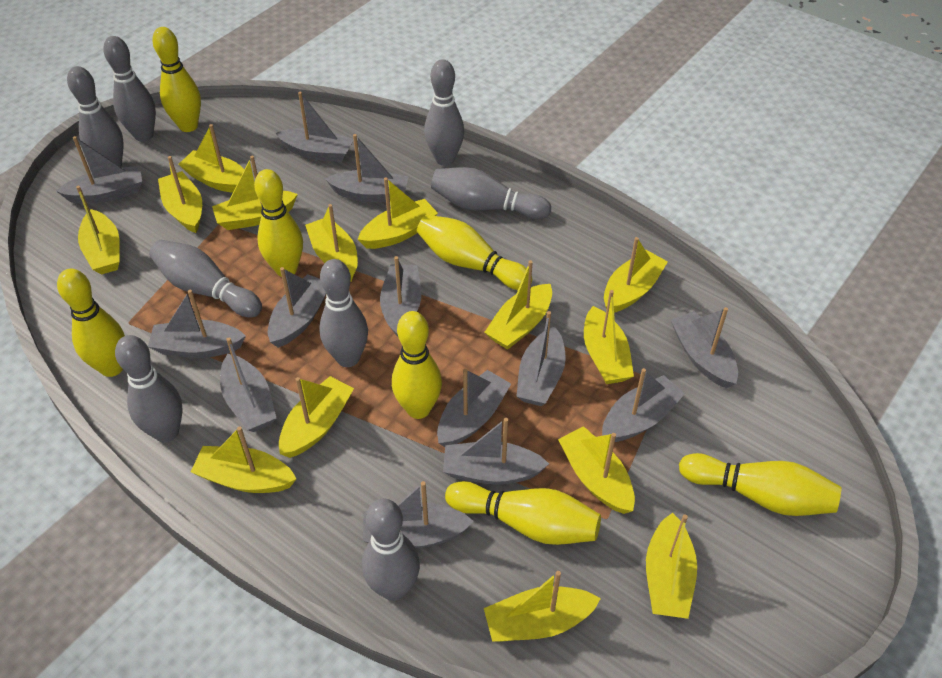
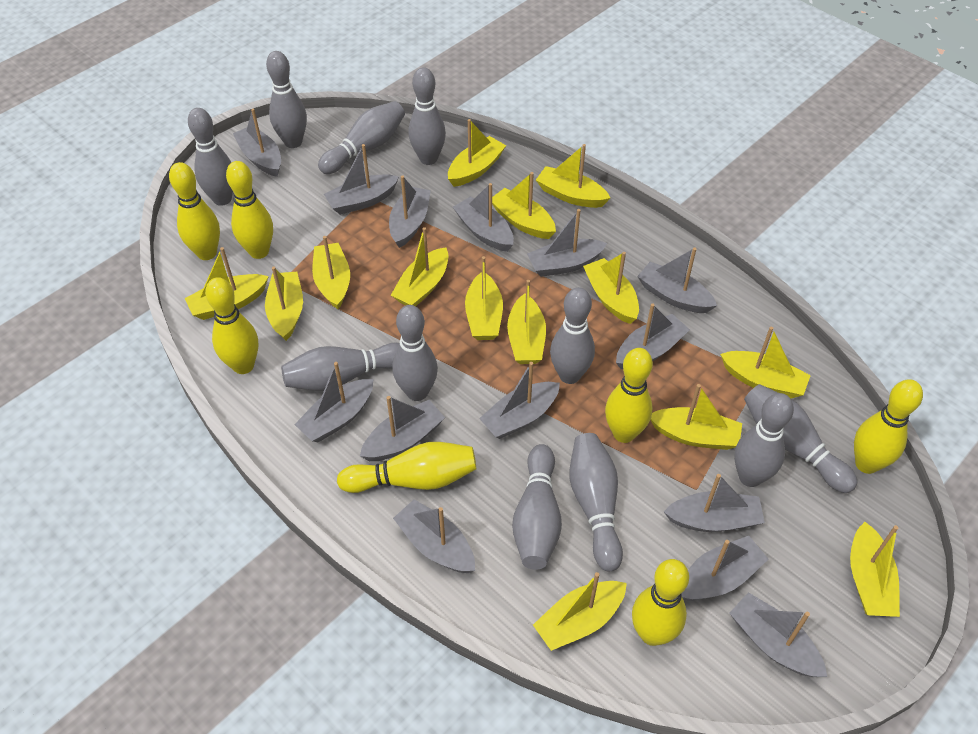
grey boat: [56,136,142,204] [148,290,246,358] [220,338,276,432] [268,267,326,348] [276,92,353,162] [325,134,409,202] [363,481,473,548] [380,256,421,337] [437,369,511,447] [443,418,549,485] [516,311,566,406] [602,368,685,442] [671,307,738,389] = 13 -> [233,109,281,177] [294,362,373,442] [324,144,399,215] [360,396,445,461] [389,175,431,248] [393,499,475,573] [453,183,514,252] [479,362,560,439] [527,209,607,277] [616,303,690,369] [637,248,717,313] [664,474,765,532] [681,536,768,601] [730,592,827,677] = 14
grey bowling pin: [67,66,124,167] [103,36,156,142] [115,335,183,443] [149,240,262,318] [319,259,368,367] [362,499,420,601] [424,59,464,166] [431,167,551,219] = 8 -> [188,108,233,206] [266,51,307,148] [281,343,400,391] [318,101,405,174] [392,305,438,401] [409,67,446,165] [512,444,562,570] [550,287,595,384] [569,433,623,571] [734,393,794,487] [744,384,857,493] = 11

